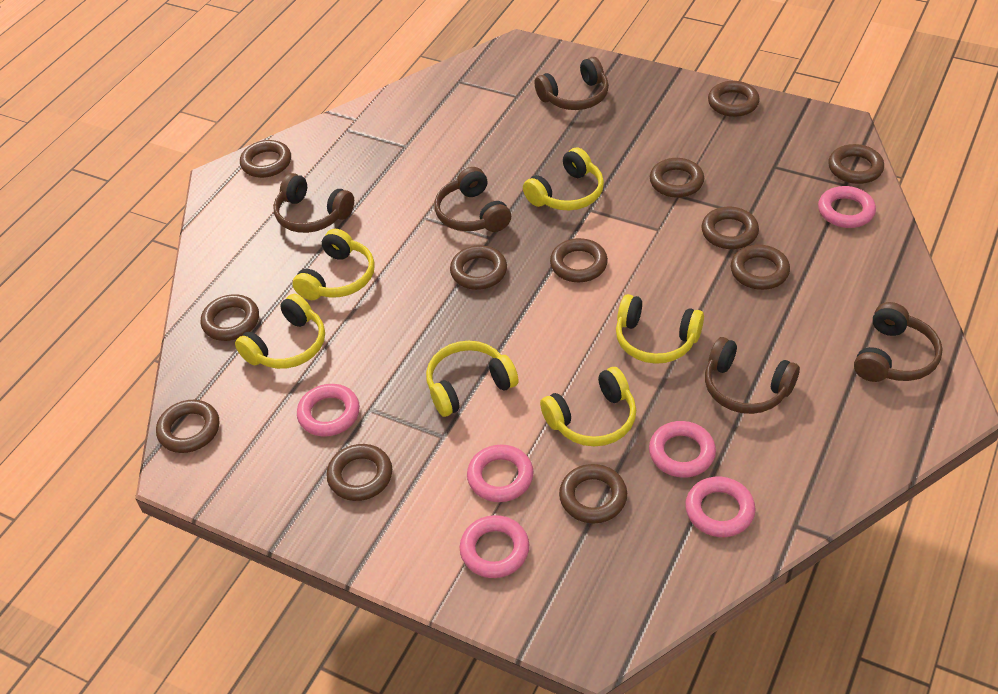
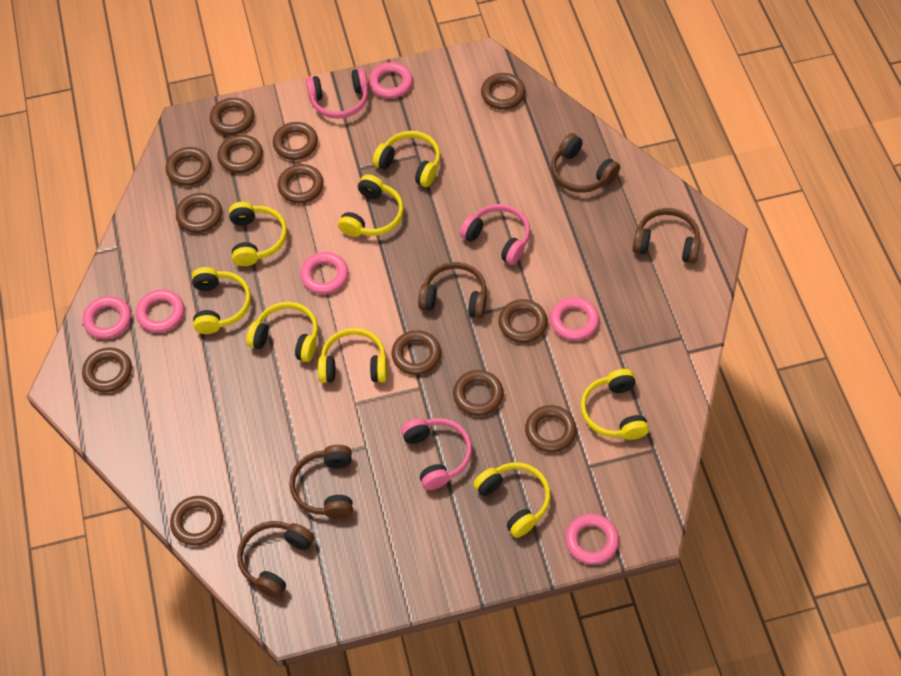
brown ring: [156,400,219,453] [201,294,259,341] [240,140,291,178] [326,444,392,501] [450,245,507,290] [550,238,608,282] [559,464,627,523] [650,158,704,198] [702,207,759,249] [708,81,760,117] [731,245,790,290] [828,144,884,184] = 12 -> [82,347,132,392] [166,147,211,186] [170,496,223,546] [176,193,222,233] [210,98,254,135] [217,135,263,173] [273,122,318,160] [278,164,324,203] [392,330,441,375] [453,370,504,416] [481,73,526,110] [499,299,548,343] [525,405,577,452] = 13
pink headphones: none = 0 -> [306,68,368,119] [401,418,472,490] [460,204,530,265] = 3
yellow headphones: [235,294,325,369] [292,229,375,300] [426,341,518,417] [523,147,604,210] [540,367,636,447] [616,294,704,364] = 6 -> [192,267,251,334] [229,202,287,266] [246,302,318,362] [318,328,387,383] [338,174,404,237] [373,131,441,187] [473,462,551,538] [581,369,649,440] = 8

